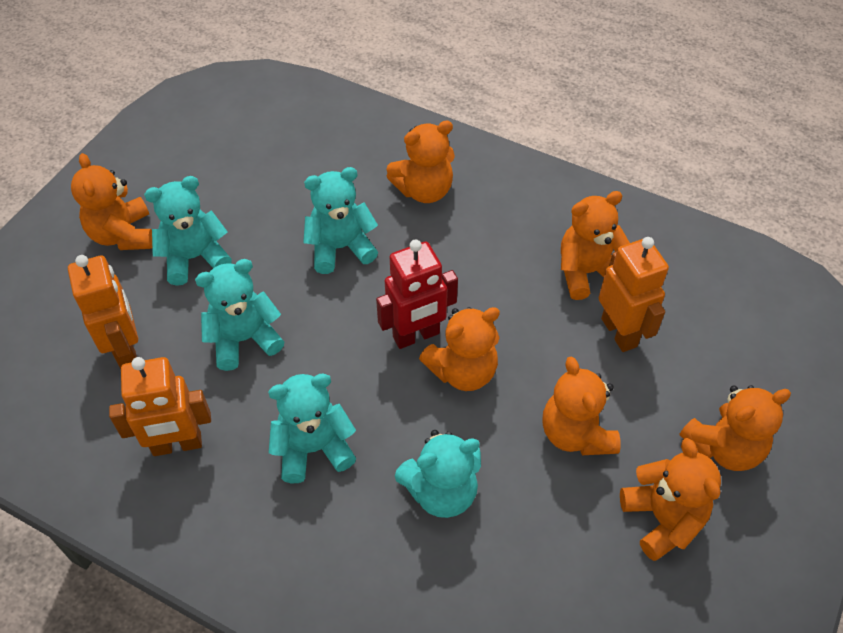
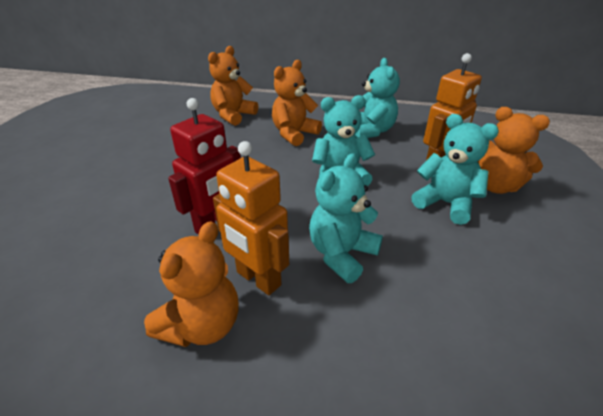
orange robot: [68,255,138,369] [109,357,211,456] [599,237,669,352] = 3 -> [213,141,289,295] [423,53,482,160] = 2
orange teddy bear: [71,153,152,250] [386,120,455,203] [419,307,500,391] [543,357,621,455] [561,191,630,300] [620,438,721,561] [680,385,791,471] = 7 -> [144,221,239,347] [208,46,258,126] [272,60,322,146] [478,107,550,194] = 4
turquoise teddy bear: [144,176,232,286] [195,259,284,371] [268,374,356,483] [303,167,378,274] [395,430,481,518] = 5 -> [309,153,383,283] [312,95,375,186] [355,58,400,138] [411,114,499,225] = 4

